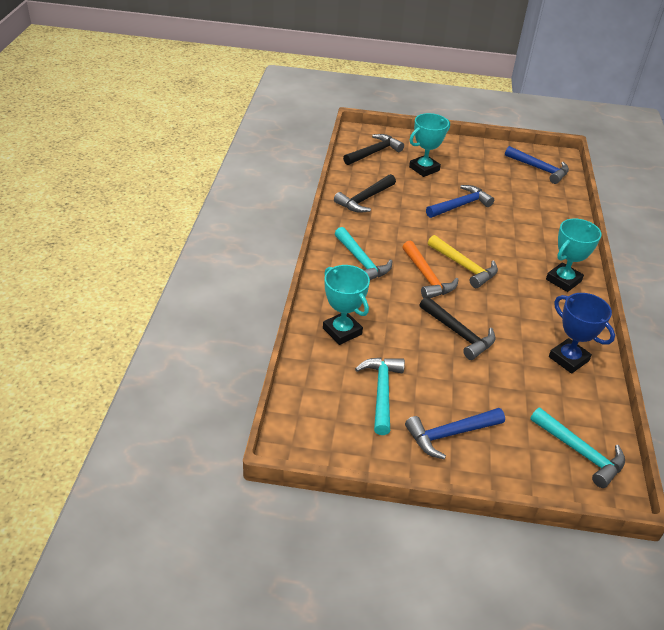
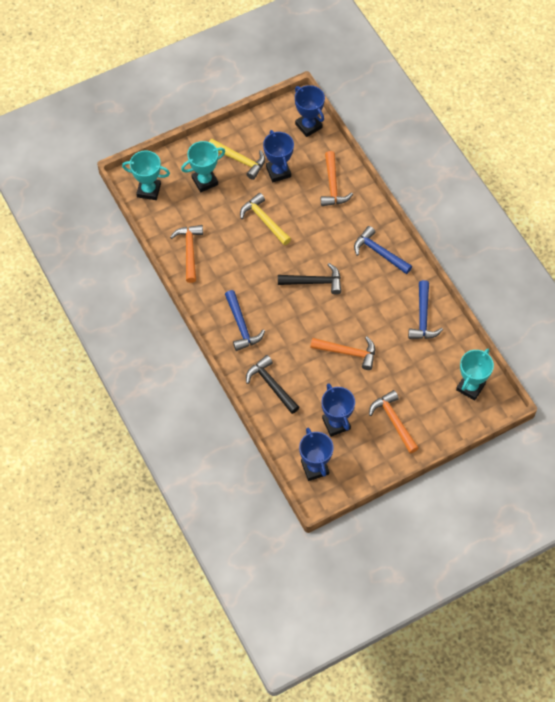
black hammer: [334,174,396,213] [343,134,404,165] [420,296,495,360] = 3 -> [246,355,300,414] [278,263,341,295] = 2
blue trophy: [549,293,615,374] = 1 -> [263,130,294,182] [295,85,325,137] [299,428,333,481] [321,383,355,437] = 4
orange hammer: [402,241,459,298] = 1 -> [170,225,203,283] [310,336,375,370] [321,151,353,206] [369,390,419,454] = 4
turquoise hammer: [335,227,392,280] [355,357,405,435] [530,408,625,488] = 3 -> none = 0
yellow hammer: [428,235,498,288] = 1 -> [209,139,265,180] [240,193,291,245] = 2

